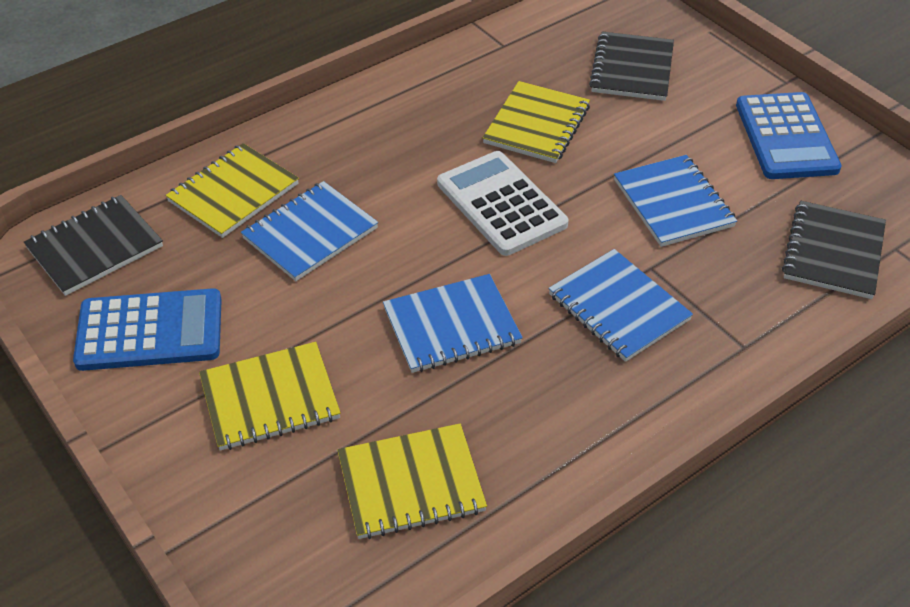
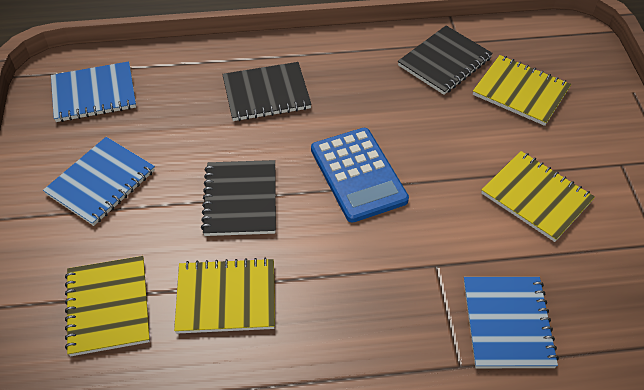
blue calculator: [73,288,222,371] [736,92,842,179] = 2 -> [311,128,409,223] = 1
blue notebook: [241,181,378,281] [383,274,523,373] [548,249,693,362] [614,155,737,247] = 4 -> [43,137,155,226] [51,61,136,122] [464,277,559,368] = 3
white calculator: [437,151,569,256] = 1 -> none = 0

